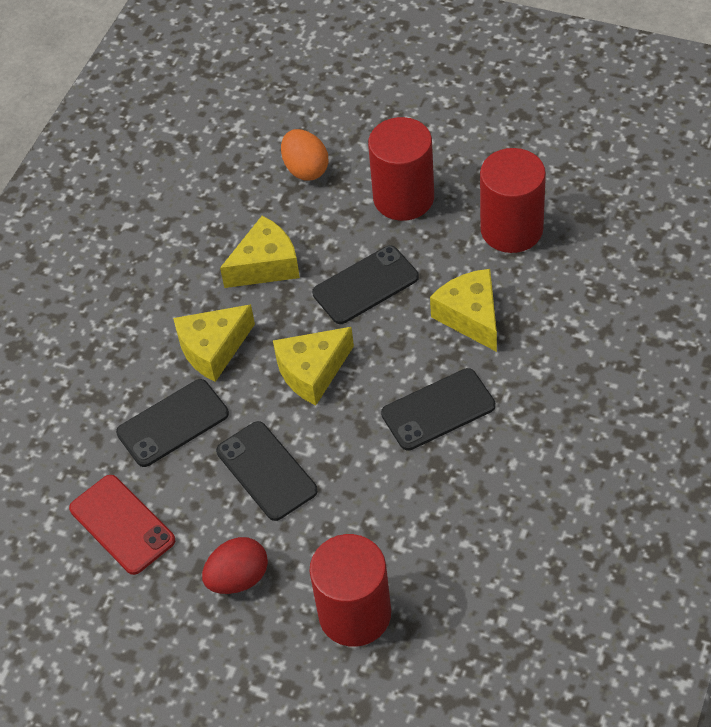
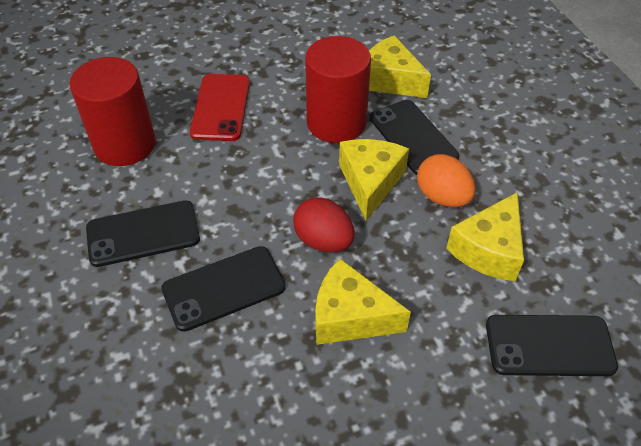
red cylinder: [309,534,391,647] [368,117,434,221] [480,148,546,253] = 3 -> [69,57,156,166] [305,36,371,143] = 2

